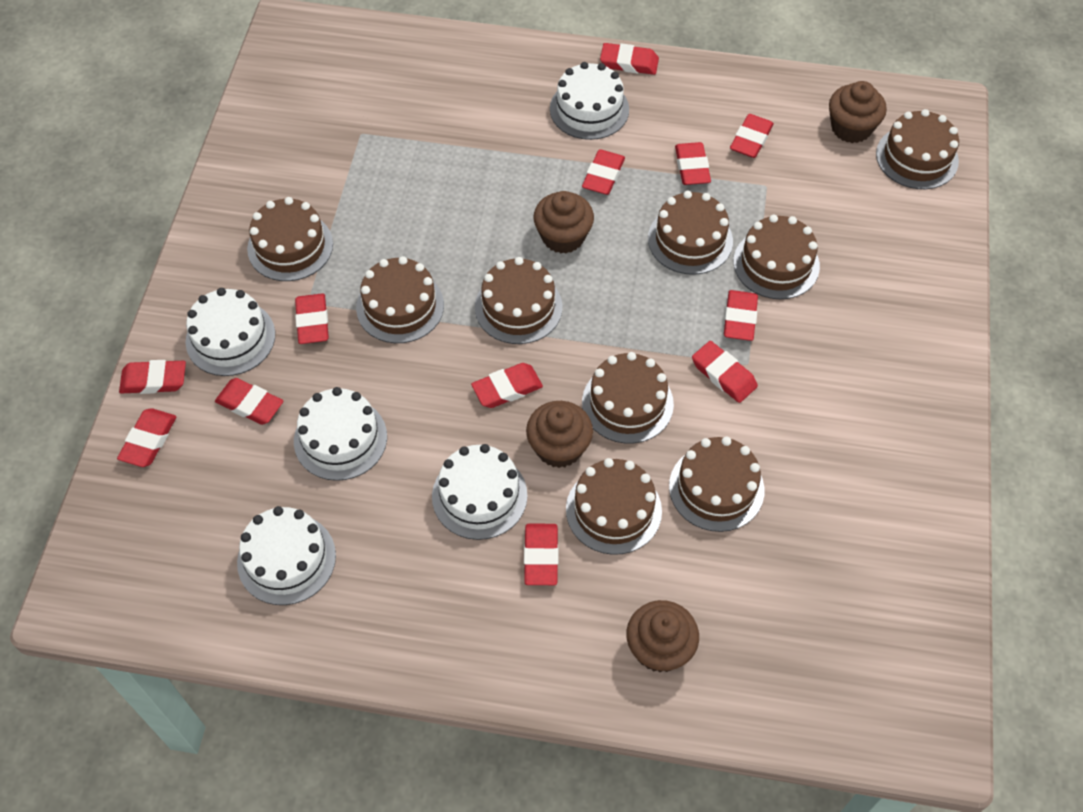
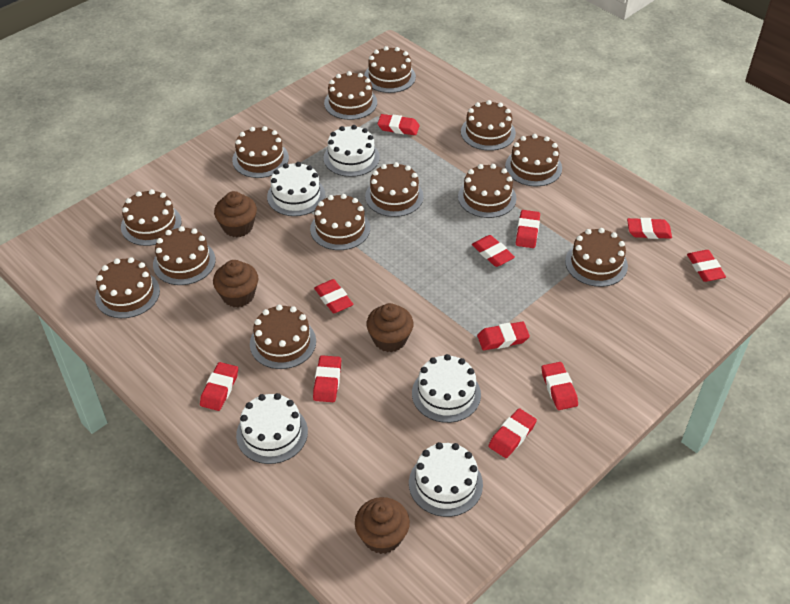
brown cake: [247,197,333,281] [356,256,444,343] [475,257,562,344] [566,458,662,555] [582,352,674,444] [648,191,733,275] [669,437,764,532] [733,214,820,299] [876,109,959,189] = 9 -> [95,257,160,318] [121,189,181,246] [153,226,216,285] [232,126,289,178] [250,305,316,369] [310,194,370,250] [324,71,377,120] [364,46,416,93] [365,162,424,217] [458,164,517,218] [461,100,516,151] [505,134,562,186] [565,228,628,287] = 13
red eraser: [117,408,176,467] [119,360,186,394] [215,378,283,425] [295,293,329,344] [471,363,543,408] [524,524,558,585] [582,149,625,195] [600,43,659,75] [675,142,711,185] [692,341,758,403] [724,290,758,341] [730,114,774,158] = 12 -> [200,362,238,411] [313,355,341,402] [314,279,353,313] [377,114,420,135] [472,235,515,267] [477,321,530,350] [489,408,537,458] [516,210,540,248] [542,362,578,410] [627,218,672,239] [687,250,726,282] = 11

